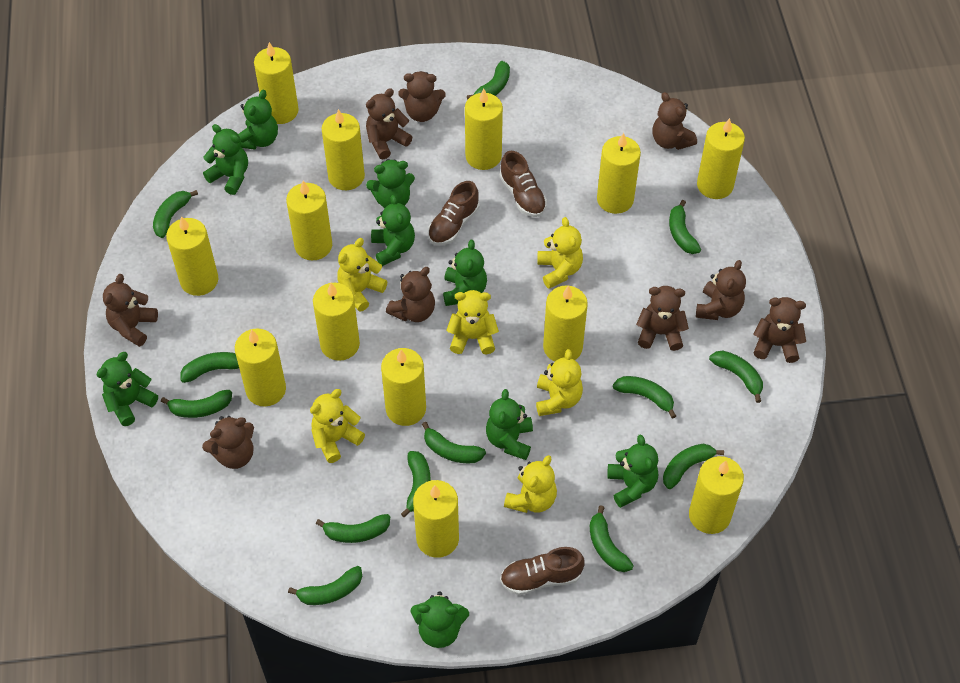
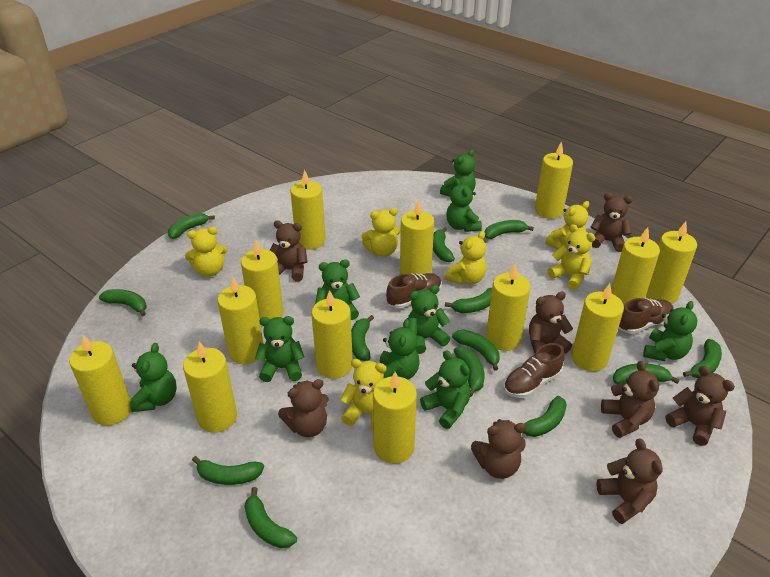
brown teddy bear: [103,274,158,347] [202,416,254,469] [366,89,412,159] [386,267,435,322] [398,71,446,122] [636,286,689,351] [652,92,697,150] [696,260,746,320] [753,297,806,363] = 9 -> [270,220,307,281] [278,379,329,437] [471,419,527,479] [529,291,573,354] [591,193,633,252] [596,438,663,524] [601,361,659,438] [666,366,735,446] = 8

